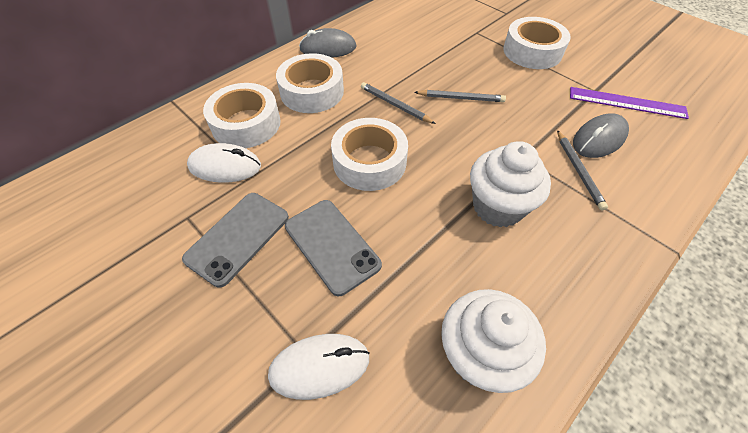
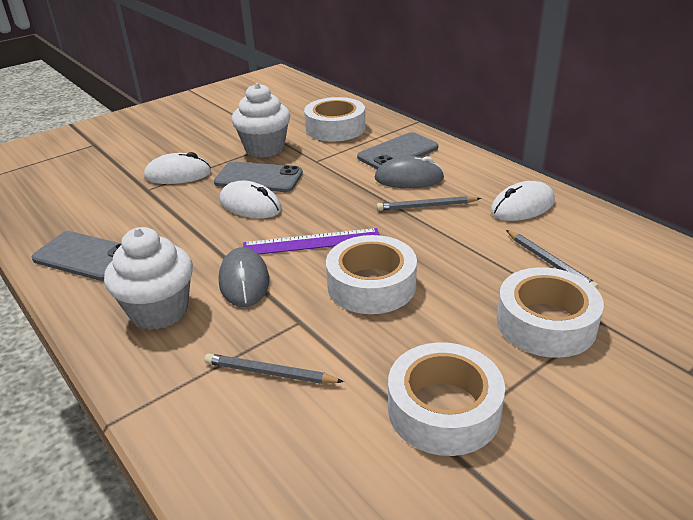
grey phone: [182,193,289,288] [285,200,382,296] = 2 -> [32,231,121,281] [214,162,303,192] [357,132,438,169] = 3
white mouse: [187,143,261,183] [268,334,370,400] = 2 -> [144,152,211,184] [220,180,282,218] [490,181,555,221] = 3

